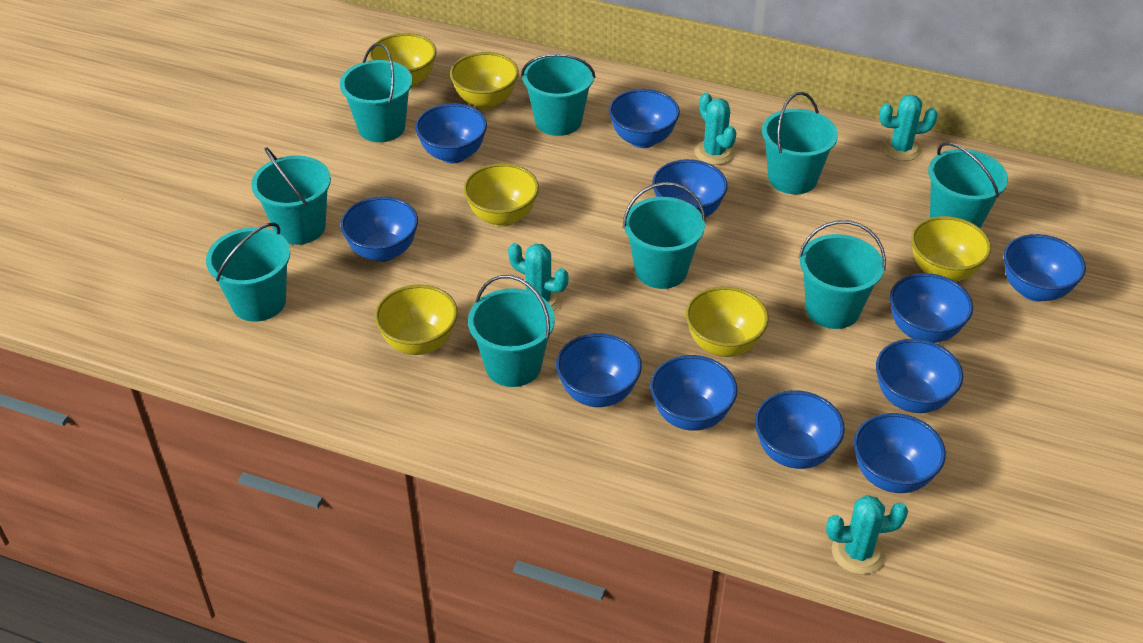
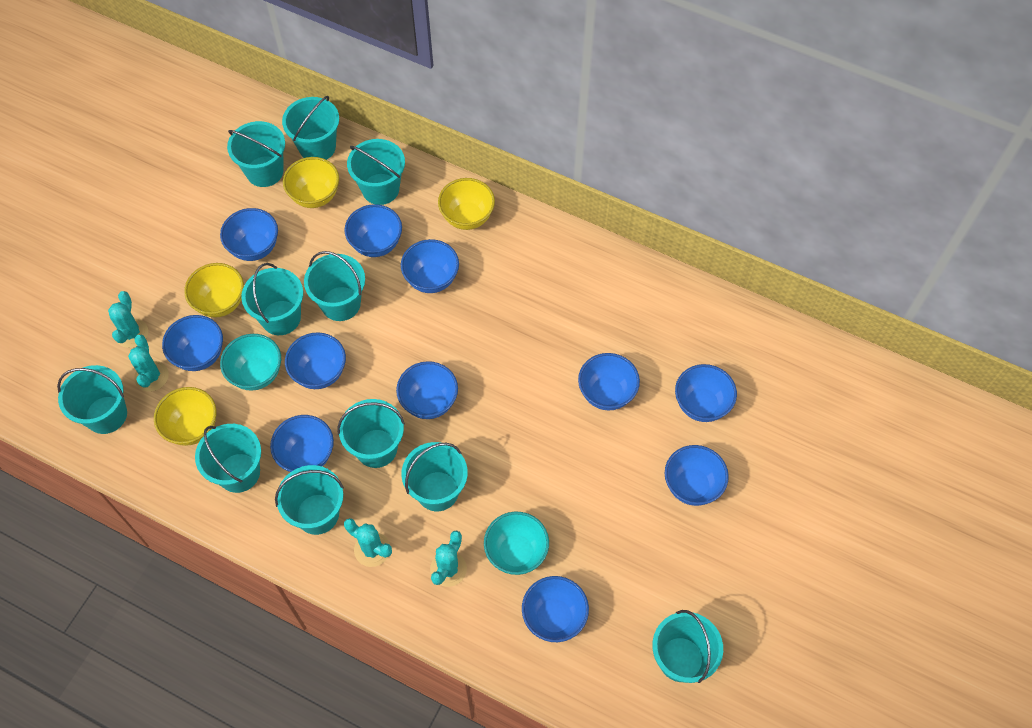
turquoise bowl: none = 0 -> [220,334,281,391] [484,512,549,575] = 2
turquoise bucket: [206,222,290,322] [251,147,331,245] [340,43,412,142] [468,275,555,387] [521,54,595,136] [623,182,706,289] [762,92,838,194] [798,220,886,329] [928,142,1008,228] = 9 -> [57,365,127,434] [195,424,261,493] [227,121,285,187] [241,263,303,335] [275,465,344,535] [282,96,339,160] [304,251,365,321] [337,399,405,468] [347,139,405,205] [401,442,468,511] [652,610,723,683] = 11
yellow bowl: [369,33,437,88] [375,284,458,355] [450,52,519,109] [463,163,539,227] [686,286,769,357] [911,216,991,281] = 6 -> [154,387,217,446] [184,263,244,318] [283,157,339,208] [438,178,495,230] = 4

